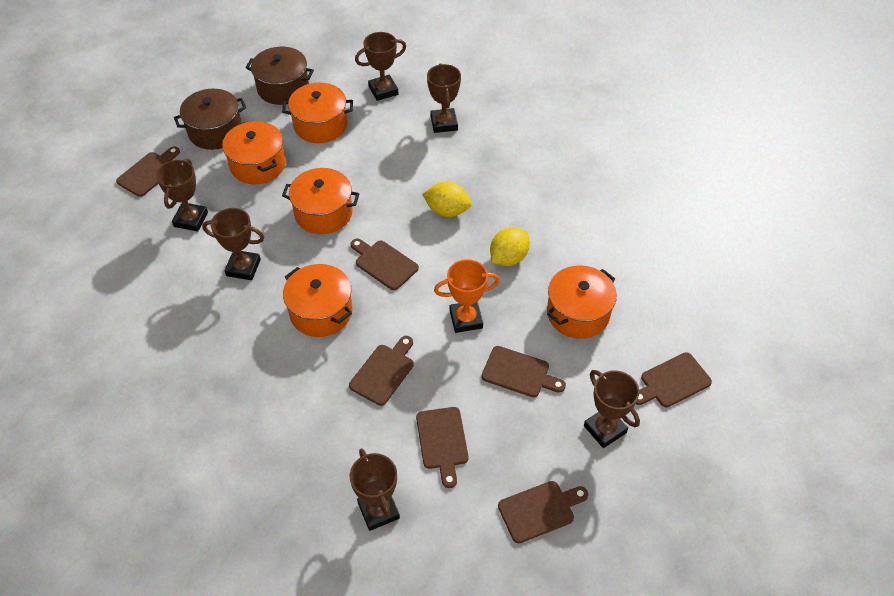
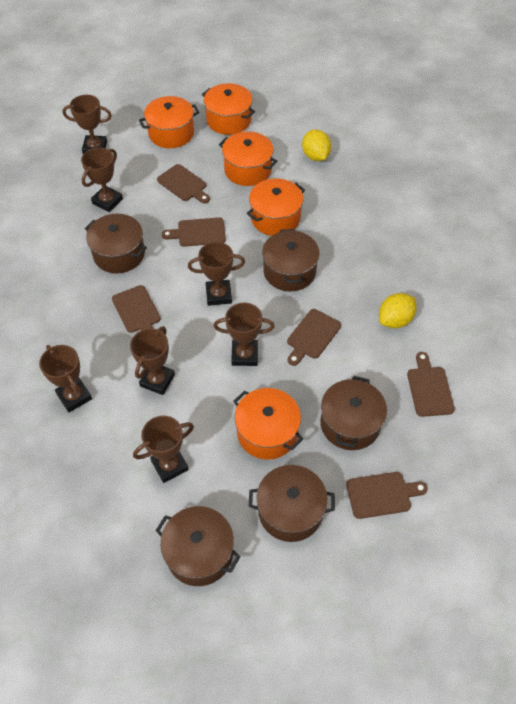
brown cutting board: [116,147,180,197] [349,336,414,406] [350,239,419,290] [416,407,469,488] [482,346,566,397] [498,481,588,543] [636,352,712,407] = 7 -> [112,285,161,333] [157,164,210,203] [162,217,226,247] [287,309,341,366] [346,472,428,519] [407,352,455,417] = 6
brown pot: [174,89,246,150] [245,47,314,105] = 2 -> [85,214,147,273] [155,506,241,586] [249,465,335,542] [262,229,319,291] [320,376,387,450] = 5
brown trophy: [156,158,208,232] [202,208,264,280] [350,448,400,531] [355,32,406,101] [427,63,461,133] [584,370,640,448] = 6 -> [39,345,92,412] [62,95,112,154] [81,148,123,212] [130,326,175,395] [133,416,194,483] [188,242,245,306] [214,303,275,366] = 7
orange trophy: [434,259,500,333] = 1 -> none = 0

